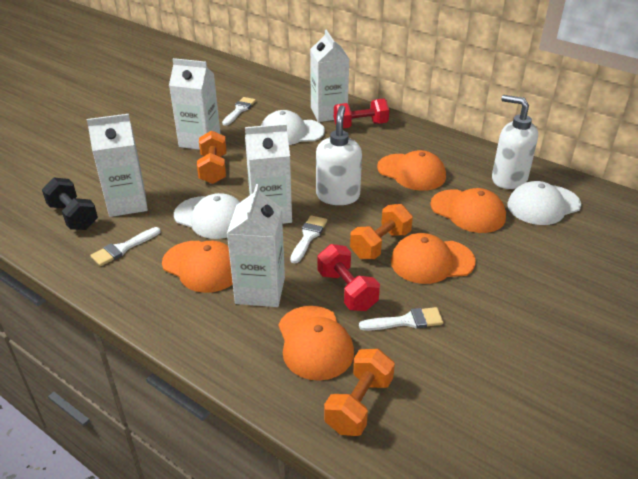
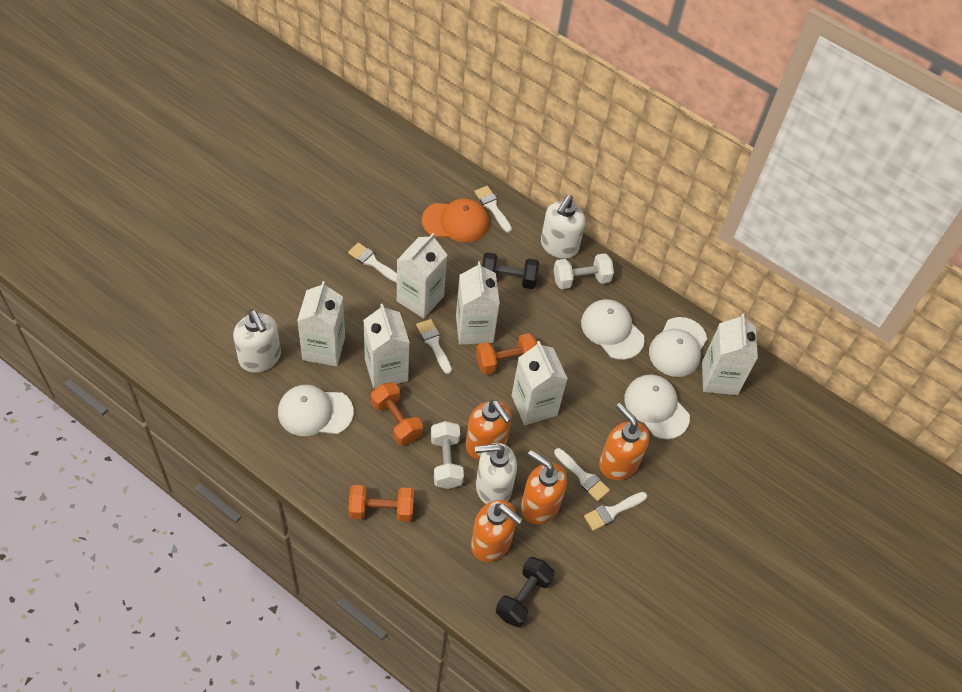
black dumbbell: [42,177,98,230] = 1 -> [482,252,539,289] [496,557,555,628] = 2
orange cap: [162,241,233,293] [278,306,354,381] [377,150,446,191] [391,233,476,284] [430,188,506,233] = 5 -> [422,198,489,242] = 1
orange soap dispenser: none = 0 -> [466,400,511,460] [471,500,523,562] [521,450,567,524] [599,403,649,480] = 4
red dumbbell: [317,244,380,311] [334,98,389,128] = 2 -> none = 0
white brush: [90,227,161,266] [222,97,256,126] [290,215,327,263] [359,307,443,331] = 4 -> [348,243,397,283] [416,319,452,374] [474,186,512,233] [554,448,610,501] [584,492,647,531] = 5
white cap: [174,193,240,239] [261,110,325,145] [507,181,581,225] = 3 -> [278,385,354,436] [581,299,645,360] [624,374,690,439] [649,317,707,377] = 4
white carton: [87,114,148,217] [169,58,220,150] [227,184,285,307] [245,124,292,224] [310,29,349,122] = 5 -> [297,281,345,366] [363,304,410,389] [397,233,447,319] [456,262,500,345] [512,341,568,425] [702,313,758,395] = 6
white dumbbell: none = 0 -> [431,421,464,489] [553,253,614,289] = 2
white soap dispenser: [316,105,362,205] [492,95,538,189] = 2 -> [233,310,281,373] [475,443,517,504] [541,195,585,259] = 3

